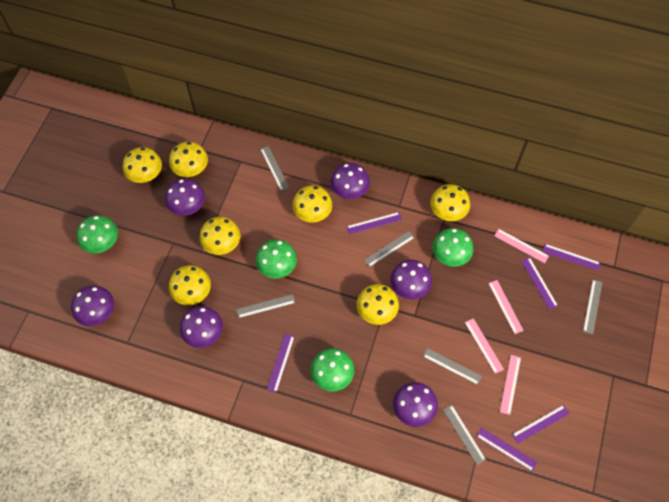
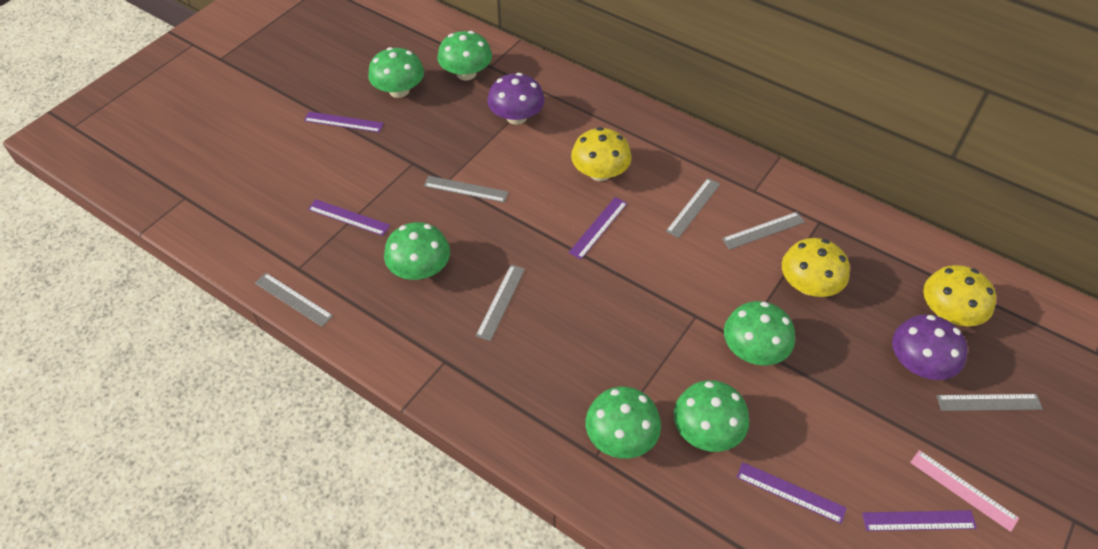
green mushroom: [77,215,118,253] [256,239,297,279] [310,348,355,392] [432,228,474,267] = 4 -> [368,47,424,98] [384,222,450,280] [437,31,492,80] [586,387,661,459] [674,380,749,452] [724,301,795,366] = 6
pink ruler: [465,318,504,374] [488,280,524,334] [494,229,549,263] [500,355,521,415] = 4 -> [910,450,1019,532] = 1
purple mushroom: [71,285,114,326] [165,179,205,216] [180,306,223,348] [330,163,370,199] [390,260,432,299] [393,382,438,427] = 6 -> [487,73,545,125] [892,315,967,380] = 2
purple ruler: [267,334,295,393] [346,212,402,235] [476,427,538,472] [512,405,569,444] [521,257,558,310] [543,244,600,271] = 6 -> [304,112,384,133] [308,199,390,236] [568,197,627,259] [736,462,846,524] [862,510,977,531] = 5
yellow mushroom: [123,147,162,183] [169,142,208,177] [169,265,211,305] [199,217,240,255] [292,185,332,222] [357,284,399,325] [430,184,470,221] = 7 -> [571,127,632,181] [782,238,850,297] [923,265,996,326] = 3

